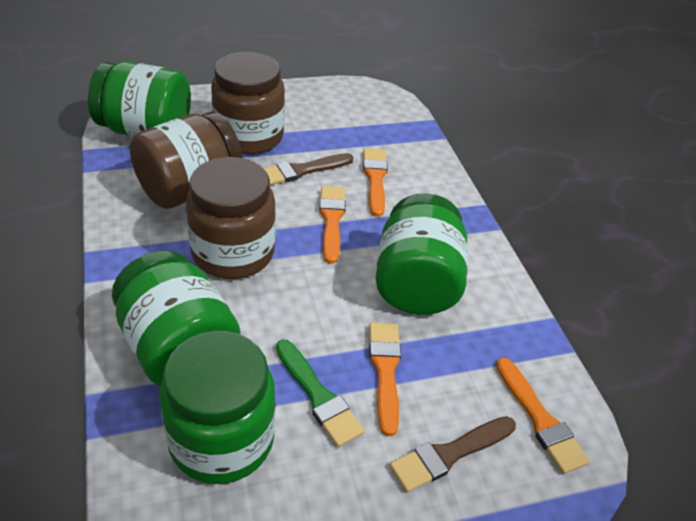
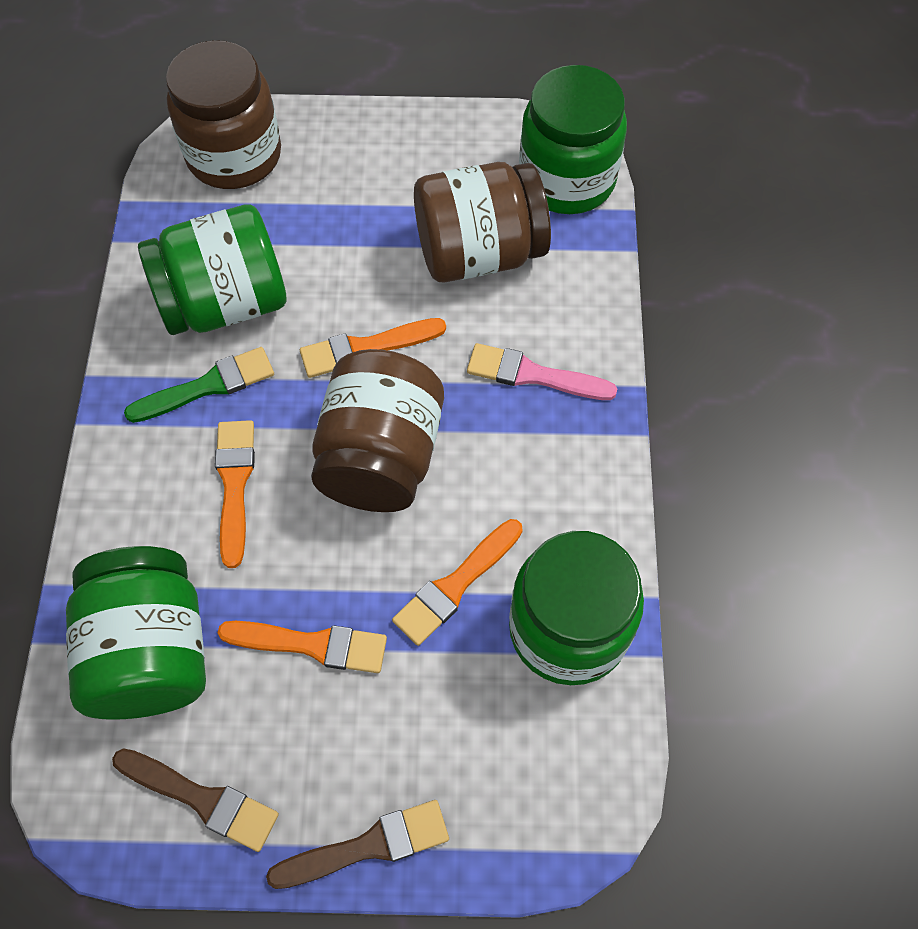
pink brush: none = 0 -> [467,343,617,400] = 1

